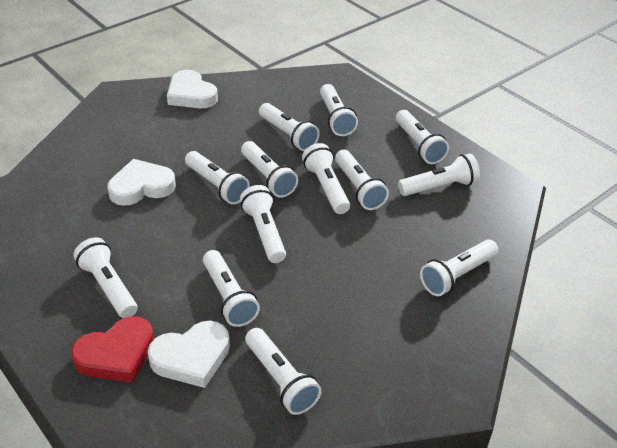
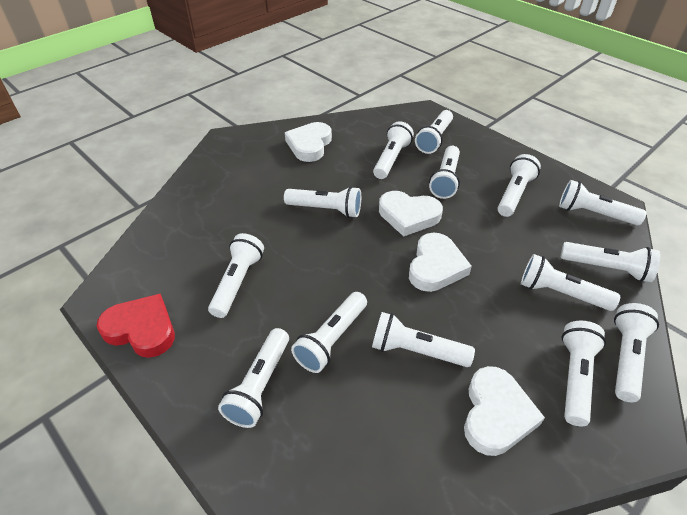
white flashlight: [74,237,138,318] [185,151,250,205] [203,250,260,327] [240,185,286,263] [241,141,298,198] [245,328,322,415] [259,103,319,151] [302,143,350,214] [320,84,358,136] [335,150,389,210] [396,110,449,164] [398,153,480,196] [420,239,498,296] = 13 -> [208,233,264,318] [218,328,289,428] [284,186,361,218] [291,292,367,373] [372,312,475,367] [373,121,414,179] [415,110,453,154] [429,146,460,199] [497,154,541,217] [521,254,620,311] [559,180,646,225] [561,242,660,282] [562,321,606,426] [614,303,659,402] = 14
white heart: [107,159,176,206] [148,321,230,388] [167,70,218,108] = 3 -> [285,122,332,162] [379,191,443,237] [409,233,472,292] [464,366,545,456] = 4

